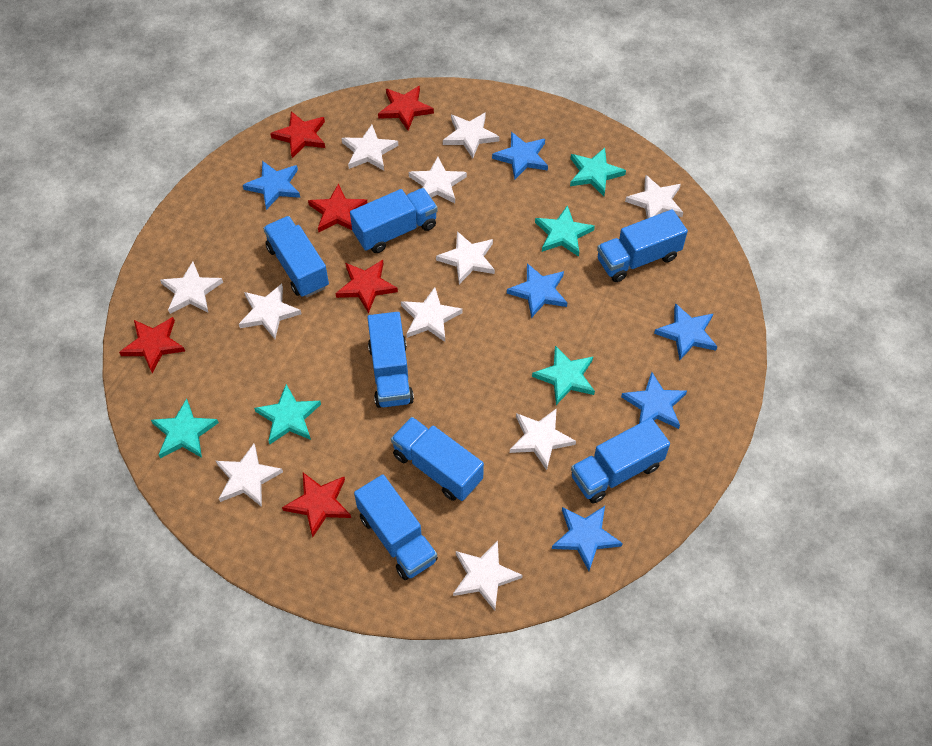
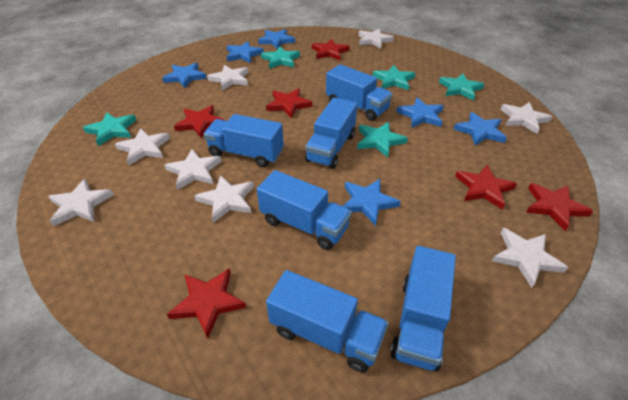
blue truck: [263,216,329,298] [350,188,438,253] [354,474,438,580] [367,312,414,408] [391,417,484,501] [571,418,670,504] [597,209,688,282] = 7 -> [204,114,284,167] [257,170,352,250] [266,270,389,373] [305,97,357,169] [326,64,393,121] [390,246,456,371] = 6
white star: [160,261,223,314] [216,444,283,507] [239,284,302,339] [341,125,398,171] [401,287,463,342] [409,157,467,203] [436,231,495,284] [443,112,499,158] [453,540,523,611] [510,408,576,470] [625,175,684,219] = 11 -> [48,179,114,227] [115,128,170,165] [164,149,222,190] [195,175,254,223] [207,65,249,91] [359,29,394,49] [492,228,568,288] [500,102,553,134] = 8

